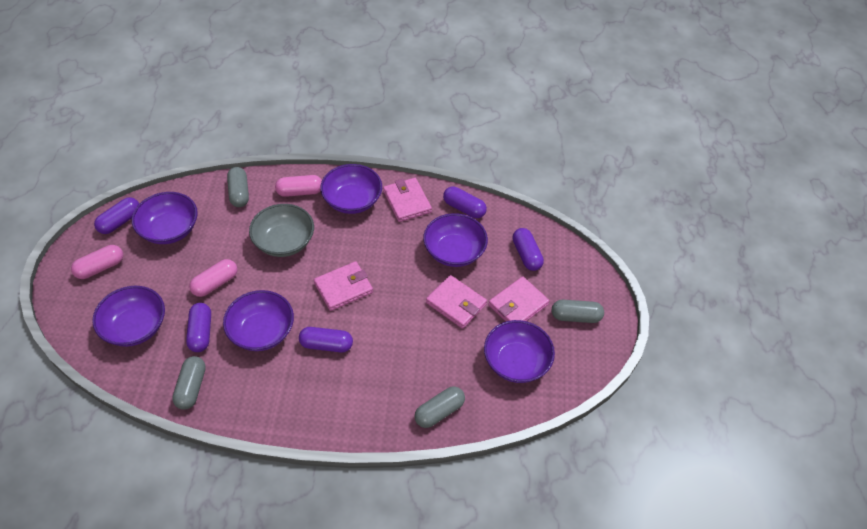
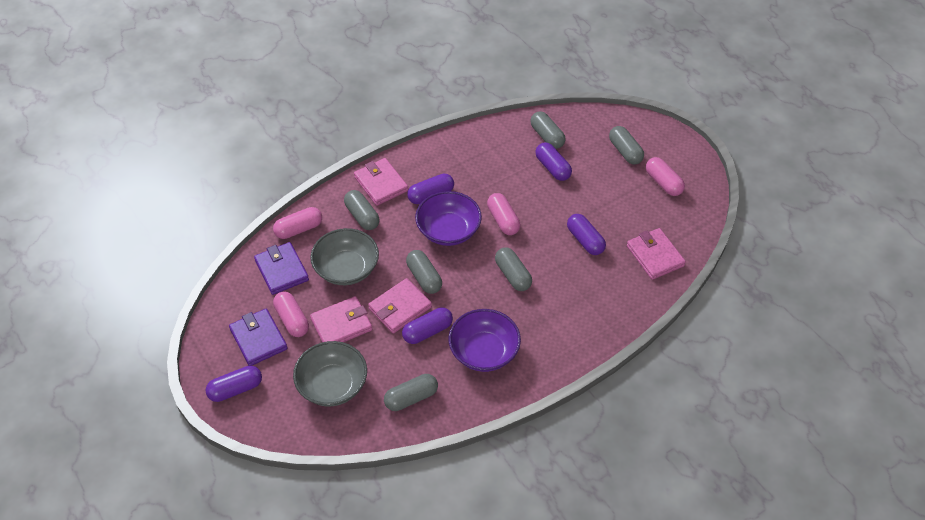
grey bowl: [249,204,314,257] = 1 -> [293,341,367,406] [310,228,379,285] = 2
grey capsule: [172,356,206,410] [227,167,249,207] [415,386,465,428] [552,300,604,323] = 4 -> [344,190,380,230] [384,374,438,411] [406,250,442,294] [495,247,532,291] [530,111,566,149] [609,126,644,164] = 6
pink capsule: [71,245,123,279] [189,259,237,297] [275,175,322,197] = 3 -> [273,207,322,239] [273,292,309,337] [487,193,520,235] [646,157,685,196] = 4
purple bowl: [92,286,165,347] [132,192,198,244] [223,290,294,351] [320,164,382,214] [423,213,488,267] [484,320,555,383] = 6 -> [415,191,482,246] [449,309,521,372] = 2
purple wallet: none = 0 -> [229,309,287,366] [254,242,309,295] = 2

